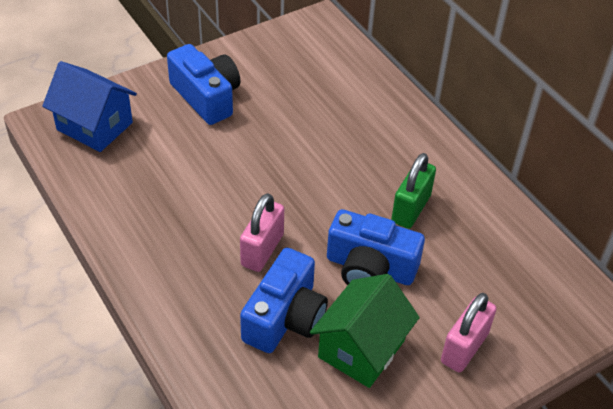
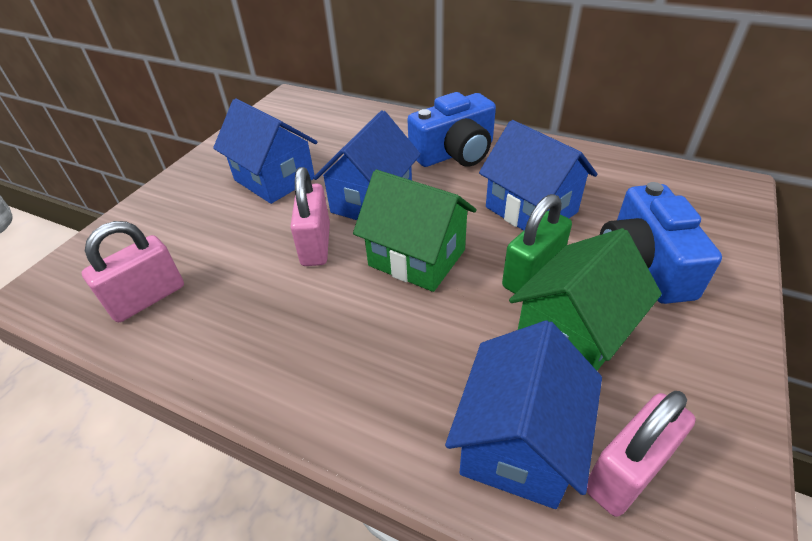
blue camera: [167,44,240,125] [240,248,328,353] [327,209,425,285] = 3 -> [407,92,496,167] [600,182,722,304] = 2
blue house: [42,61,137,152] = 1 -> [213,98,317,204] [313,110,421,220] [445,320,602,509] [479,120,597,231] = 4
green house: [310,274,420,388] = 1 -> [353,170,476,292] [509,228,662,371] = 2
pink padlock: [240,193,284,272] [441,293,496,373] = 2 -> [82,221,184,322] [290,167,330,266] [587,391,696,517] = 3

